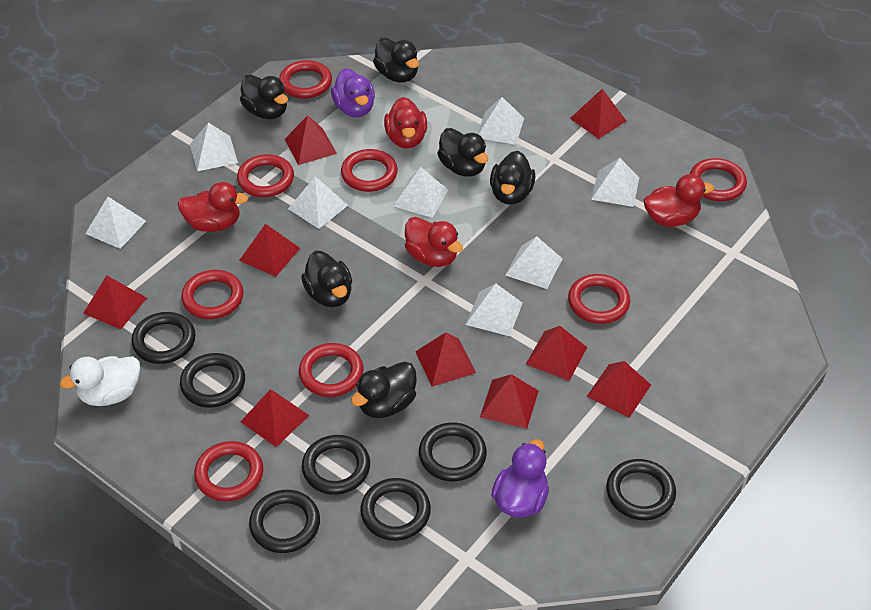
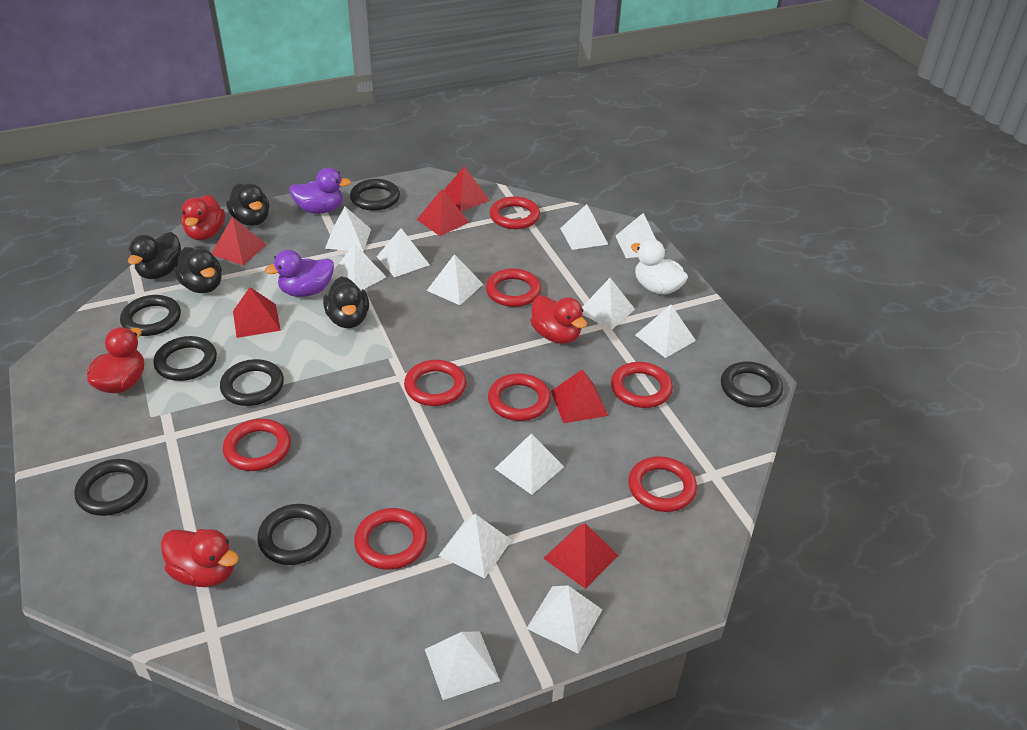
black duck: [240,75,288,119] [301,251,352,307] [351,362,417,418] [373,38,419,82] [437,128,488,177] [490,151,536,205] = 6 -> [128,232,181,279] [174,247,222,293] [226,183,269,226] [323,276,369,328] = 4
red pyramid: [83,275,147,329] [239,224,300,277] [240,389,310,447] [285,115,337,165] [415,332,476,387] [480,374,539,429] [526,326,587,381] [570,89,626,139] [586,361,651,418] = 9 -> [212,217,267,265] [233,287,281,338] [417,189,469,236] [444,166,490,212] [543,523,619,589] [551,369,608,423] = 6
white pyramid: [85,197,146,249] [190,122,238,171] [288,176,348,229] [393,167,448,218] [466,284,523,336] [478,97,524,145] [505,236,563,289] [591,158,639,207] = 8 -> [325,207,371,252] [331,243,386,290] [376,228,430,277] [425,631,500,700] [427,254,483,305] [438,514,512,578] [495,434,564,495] [526,585,602,653] [560,204,608,250] [582,278,635,330] [616,213,656,258] [635,305,696,358] = 12

